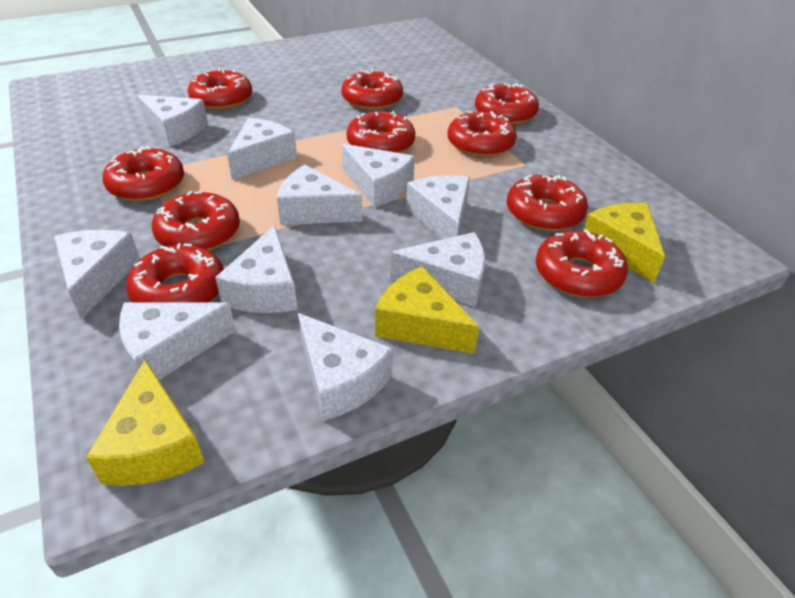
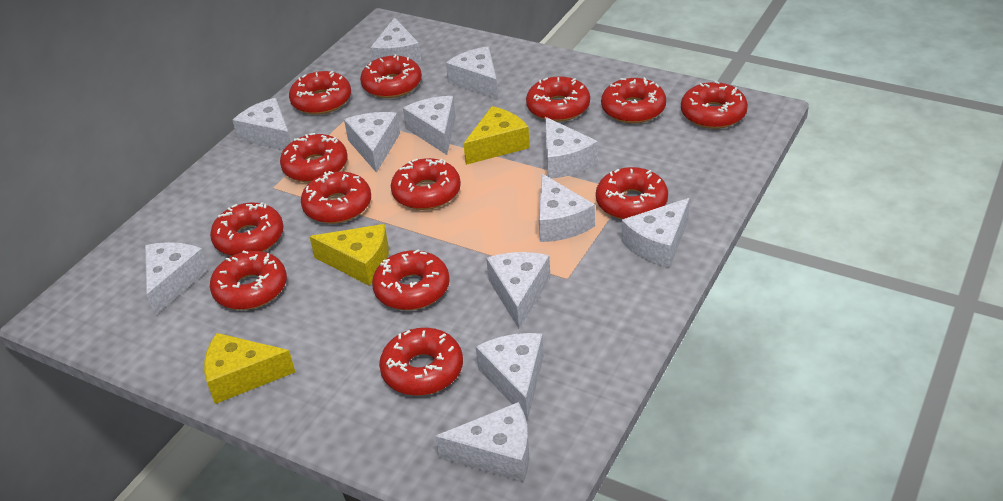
red donut: [103,146,184,202] [126,243,224,303] [152,191,240,251] [188,69,252,110] [341,69,403,110] [346,111,416,153] [448,111,517,157] [475,83,539,125] [507,175,588,231] [536,229,628,298] = 10 -> [210,202,284,256] [210,251,287,310] [280,133,347,183] [289,71,351,115] [301,171,371,224] [360,54,422,98] [372,249,450,310] [379,328,463,396] [391,158,461,210] [526,76,590,122] [596,167,668,219] [601,77,666,123] [681,81,748,129] = 13
white cheese: [54,230,140,320] [119,302,236,380] [137,95,208,147] [215,225,298,313] [227,118,297,180] [277,165,363,225] [298,313,393,421] [342,144,415,207] [390,232,485,307] [406,175,470,239] = 10 -> [145,242,209,316] [233,98,291,150] [344,112,400,173] [370,17,422,64] [403,96,456,155] [435,402,529,482] [446,46,498,100] [476,333,544,420] [486,252,551,329] [539,174,595,242] [545,117,598,179] [622,198,690,268] = 12

